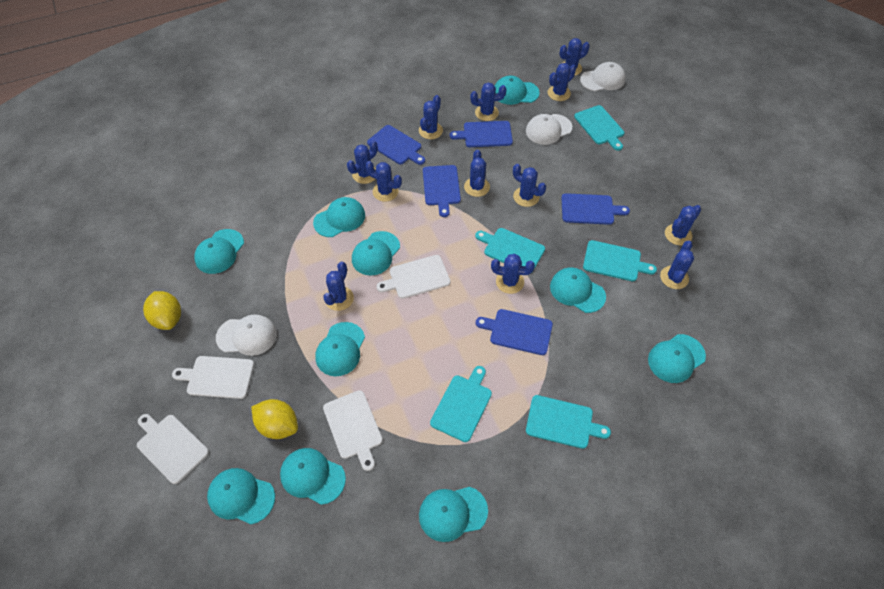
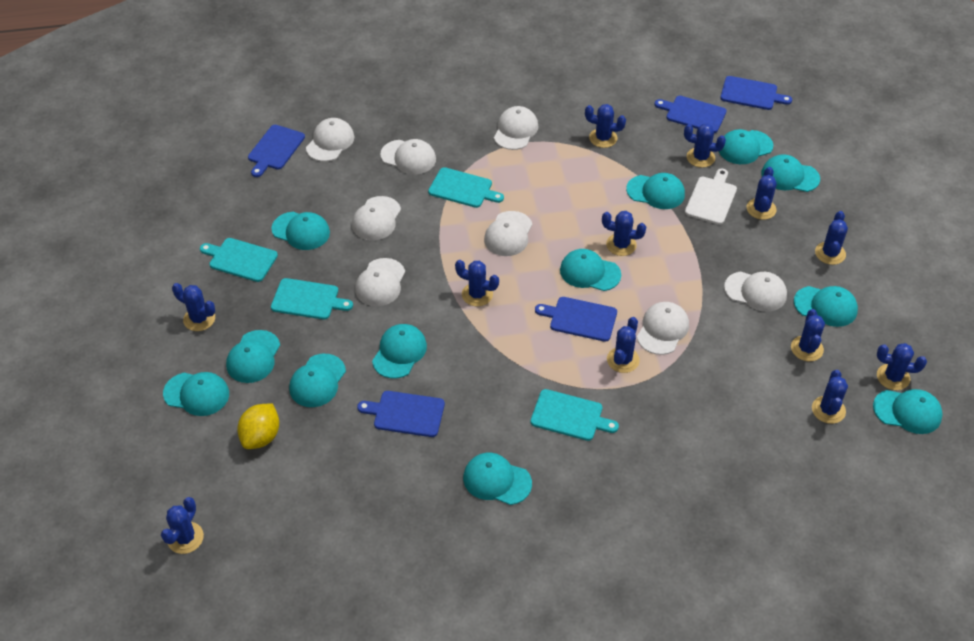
turquoise cap: [194,229,244,274] [207,468,275,524] [280,448,346,505] [313,197,365,237] [315,322,365,376] [352,231,400,276] [419,487,488,542] [495,76,540,105] [550,267,606,313] [648,334,706,383] = 10 -> [163,372,229,416] [226,330,280,383] [271,212,330,250] [289,354,346,407] [372,324,427,378] [463,453,532,505] [560,249,621,291] [626,173,685,209] [719,129,773,164] [761,154,820,192] [794,286,858,327] [873,389,943,434] = 12
turquoise cutting board: [430,366,492,442] [475,228,545,269] [526,395,611,449] [574,105,624,151] [583,240,657,281] = 5 -> [200,238,278,282] [271,278,353,320] [428,167,504,208] [530,389,619,441] = 4
white cap: [216,314,277,356] [526,114,572,145] [580,62,626,91] = 3 -> [306,118,355,162] [352,196,401,241] [355,258,405,306] [380,139,436,174] [484,211,533,256] [494,106,538,150] [637,302,689,355] [724,272,787,312] = 8
white cutting board: [137,414,209,484] [172,356,254,399] [323,390,383,471] [376,255,450,299] = 4 -> [685,169,737,225] = 1
yellow lemon: [143,291,181,330] [251,399,298,439] = 2 -> [237,403,279,449] = 1

